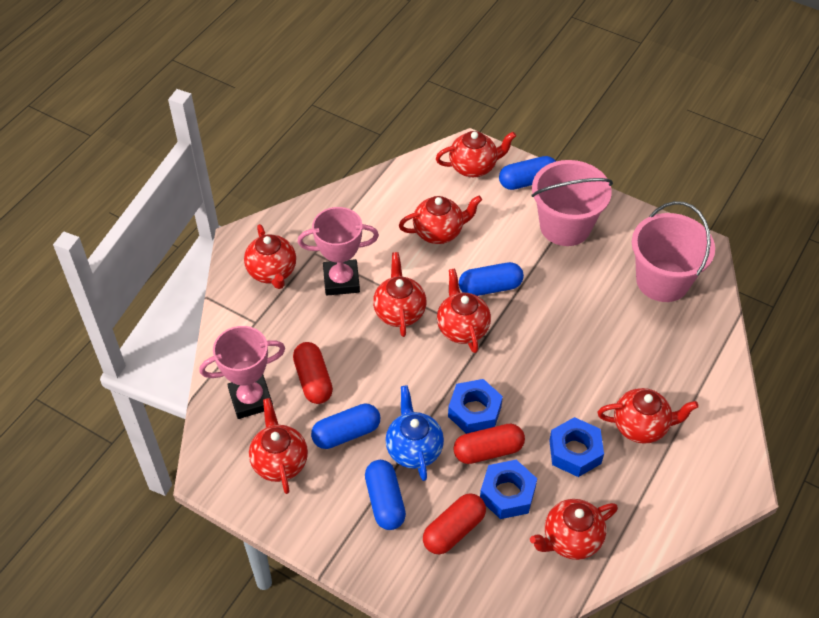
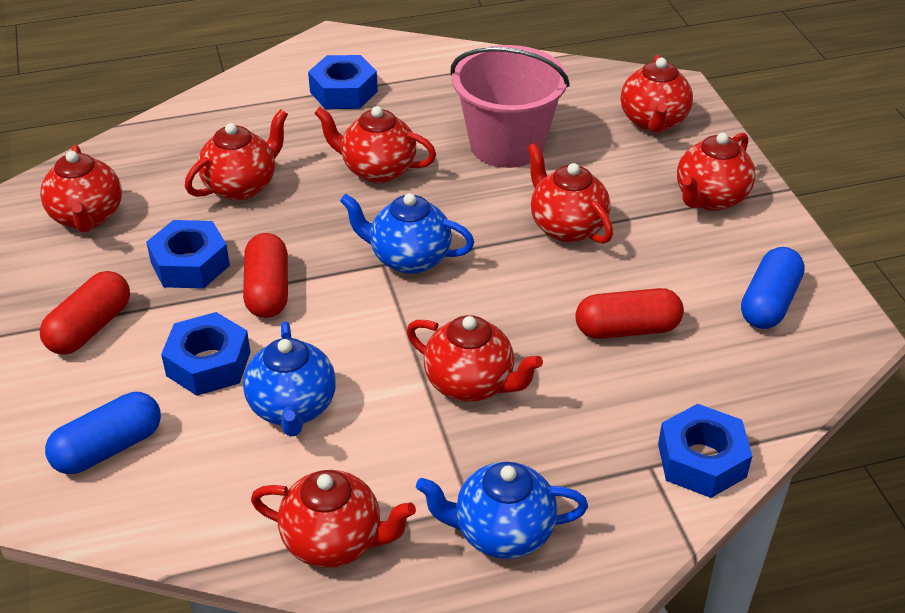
blue capsule: [311,403,380,449] [365,460,406,530] [459,262,524,296] [499,156,556,190] = 4 -> [45,392,161,474] [741,247,805,329] = 2
blue nut: [448,379,503,434] [480,460,537,519] [549,417,604,477] = 3 -> [146,220,230,289] [161,312,250,396] [308,55,378,109] [658,404,752,498] = 4
blue teapot: [386,385,444,481] = 1 -> [243,321,336,437] [340,193,474,274] [416,462,588,559] = 3
pink bucket: [531,160,613,246] [632,201,715,302] = 2 -> [450,45,570,168] = 1
pink trophy: [199,326,285,419] [298,207,379,295] = 2 -> none = 0

